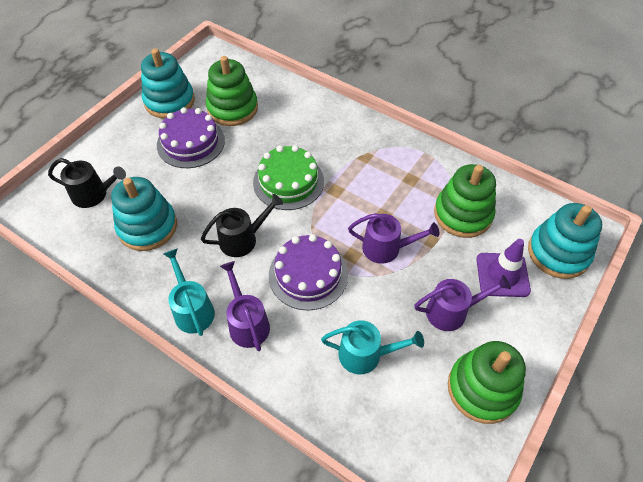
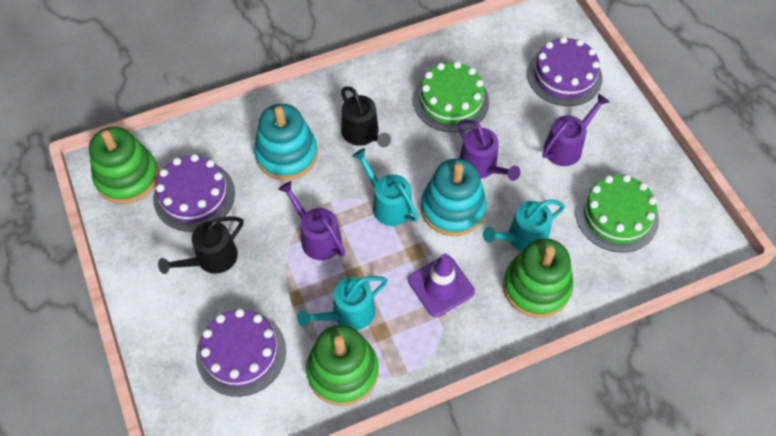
green cake: [253,145,324,210] = 1 -> [413,61,489,132] [576,174,659,252] = 2
purple cake: [157,107,225,168] [269,234,348,311] = 2 -> [153,154,235,232] [196,308,286,397] [527,36,602,106] = 3
turquoise stacking toy: [111,177,177,251] [141,48,195,119] [528,203,602,279] = 3 -> [254,104,318,180] [421,158,487,236] = 2
turquoise watering can: [163,249,215,336] [321,320,424,374] = 2 -> [297,276,388,330] [352,148,419,226] [483,200,565,251] = 3

